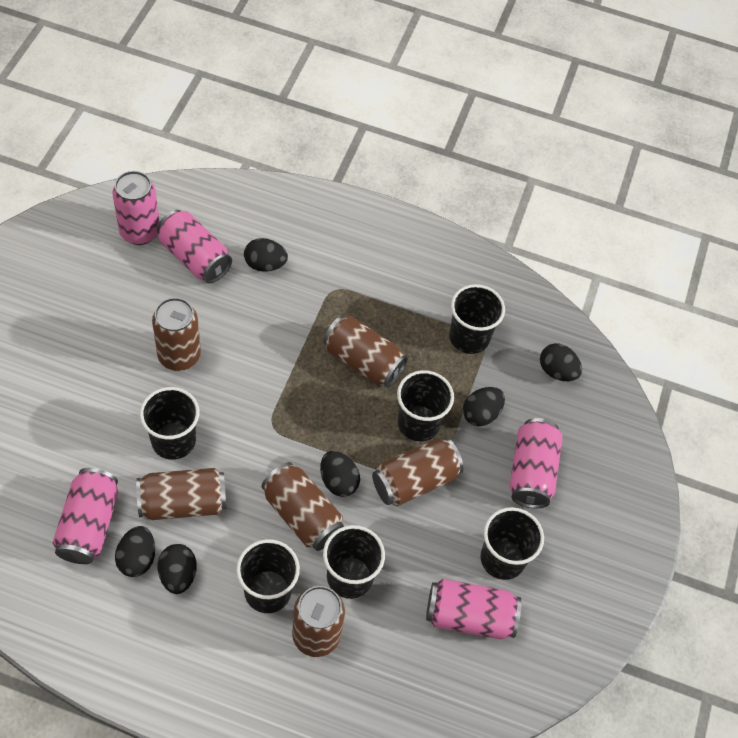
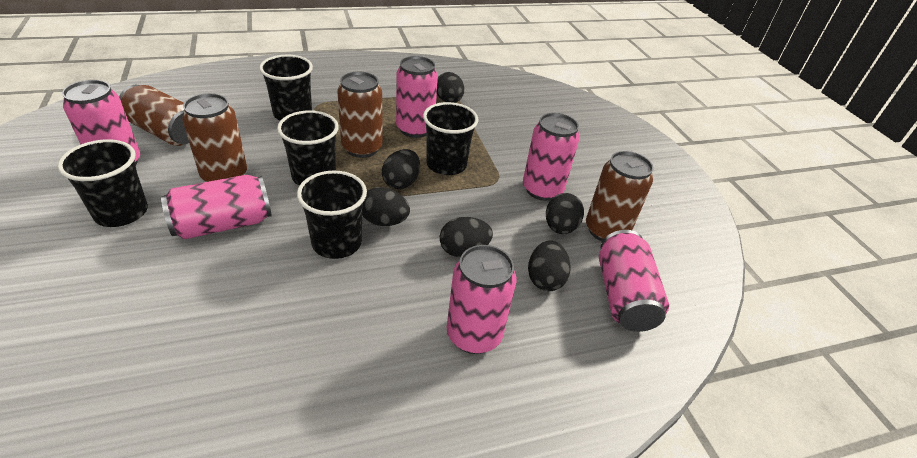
black cup: [140,387,199,460] [236,539,300,613] [323,525,385,599] [397,370,454,441] [449,284,505,354] [481,507,544,580] = 6 -> [58,139,148,227] [259,55,313,121] [277,110,339,186] [297,171,367,259] [423,102,479,175] = 5
brown can: [136,468,226,520] [152,298,201,371] [261,462,344,551] [292,586,345,657] [323,316,408,388] [372,438,464,506] = 6 -> [119,85,189,146] [182,93,247,182] [337,72,383,158] [586,151,654,242] = 4
pink can: [53,468,118,564] [113,171,160,245] [157,210,232,283] [426,579,521,640] [510,418,563,508] = 5 -> [62,80,140,165] [161,175,272,239] [396,56,438,138] [446,245,516,354] [523,113,580,201] [599,230,669,332] = 6

